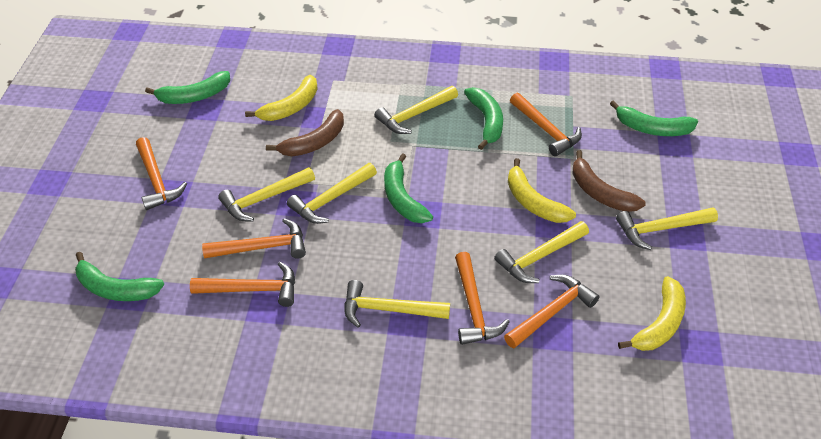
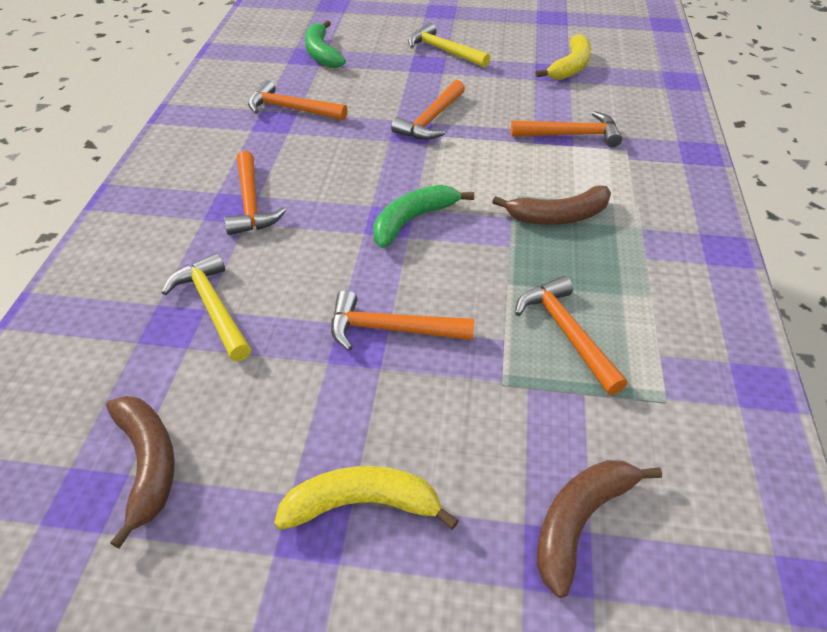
brown banana: [266,109,344,157] [573,150,646,212] = 2 -> [106,396,175,548] [492,185,611,225] [537,460,662,598] = 3
green banana: [75,252,164,301] [145,71,230,104] [384,153,433,223] [464,87,503,150] [610,100,698,136] = 5 -> [305,20,346,68] [373,185,474,248] = 2
yellow banana: [245,75,318,121] [508,158,576,223] [618,276,686,351] = 3 -> [274,466,458,530] [536,34,591,80] = 2
yellow hammer: [218,167,315,221] [287,163,377,224] [344,280,450,328] [375,86,458,134] [494,221,589,283] [616,207,718,250] = 6 -> [162,253,251,361] [408,23,490,68] = 2

